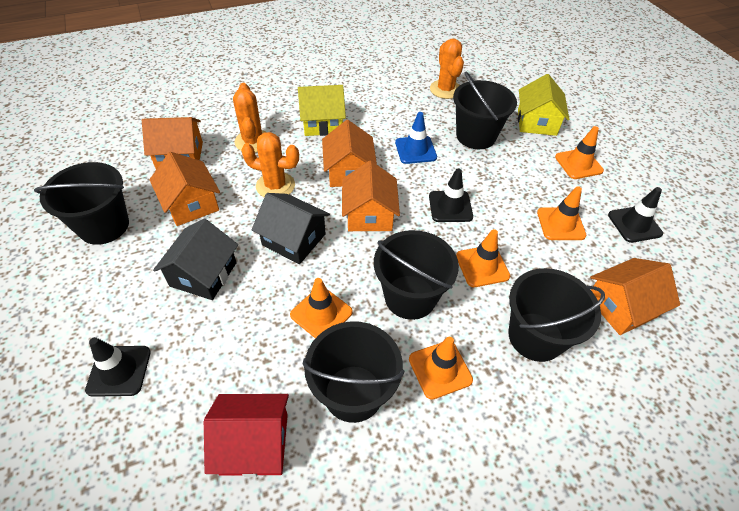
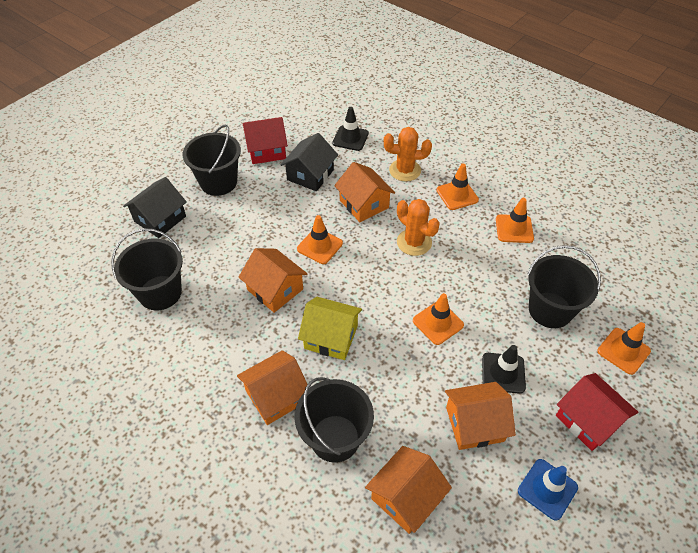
black bucket: [34,162,129,245] [303,321,404,423] [374,230,459,320] [453,72,517,149] [508,268,605,362] = 5 -> [112,228,183,310] [183,125,241,196] [295,377,374,463] [527,245,601,328] = 4
black traffic cone: [85,337,151,397] [429,169,473,222] [608,187,663,243] = 3 -> [332,107,369,151] [482,345,526,394] = 2
orange cactus: [233,83,267,153] [241,132,299,197] [430,38,464,99] = 3 -> [384,127,432,181] [397,199,440,256] = 2
red house: [204,394,289,477] = 1 -> [243,117,288,164] [556,373,638,451] = 2
yellow house: [298,85,346,136] [518,74,569,136] = 2 -> [298,297,362,360] = 1

